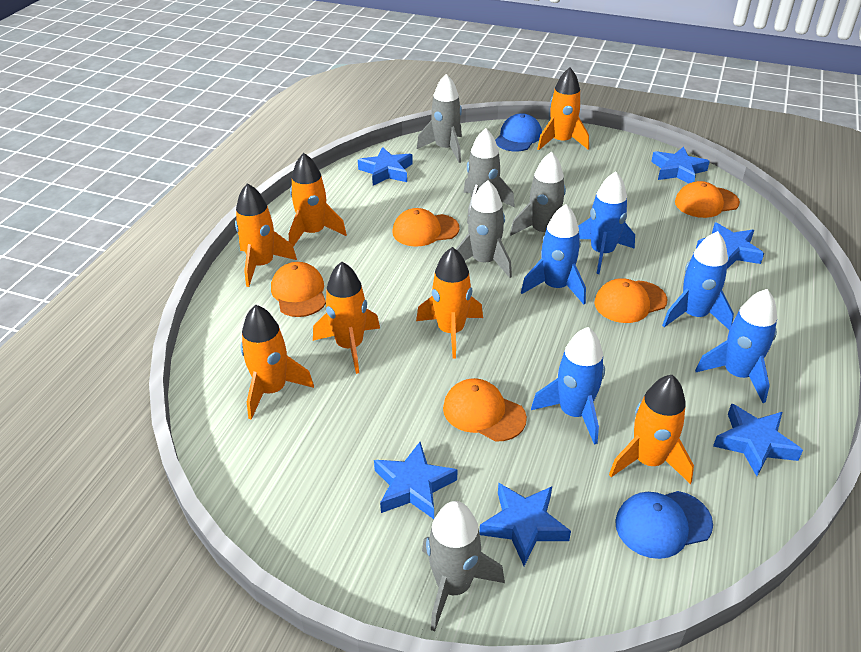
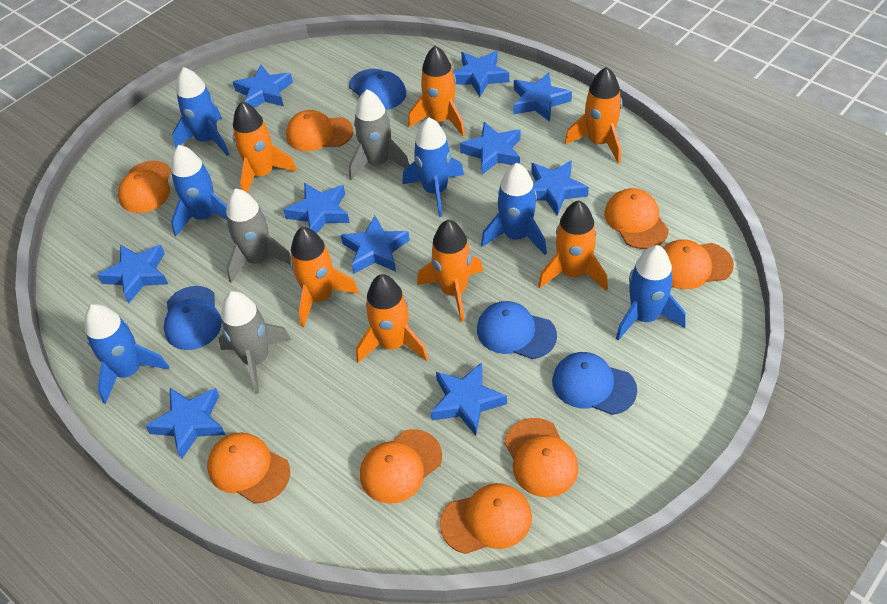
blue cap: [495,113,542,151] [615,491,713,559] = 2 -> [164,286,222,350] [349,69,406,110] [477,301,557,359] [552,352,637,415] = 4
blue rocket: [521,204,586,305] [531,327,605,445] [578,171,635,274] [662,231,734,330] [695,289,777,403] = 5 -> [85,304,169,404] [171,145,227,236] [172,67,229,156] [402,117,464,217] [481,163,547,255] [616,245,686,340] = 6
blue star: [358,147,413,186] [374,442,457,519] [479,483,571,566] [651,147,710,184] [696,223,764,269] [713,403,803,476] = 6 -> [97,244,168,303] [145,388,225,459] [233,65,293,108] [283,183,350,234] [341,216,410,274] [431,362,507,436] [453,51,509,97] [460,122,521,175] [514,72,572,122] [531,160,589,216] = 10
grey rocket: [417,74,462,163] [422,501,505,632] [456,180,512,278] [464,128,515,224] [510,152,566,236] = 5 -> [219,291,291,394] [226,189,291,283] [349,89,409,180] = 3
orange cap: [271,262,326,317] [392,208,460,247] [443,378,527,442] [594,278,667,323] [675,181,740,218] = 5 -> [118,161,171,213] [207,432,290,504] [286,110,353,151] [360,429,442,504] [440,483,532,554] [504,418,578,497] [604,188,669,249] [663,239,734,289] = 8

